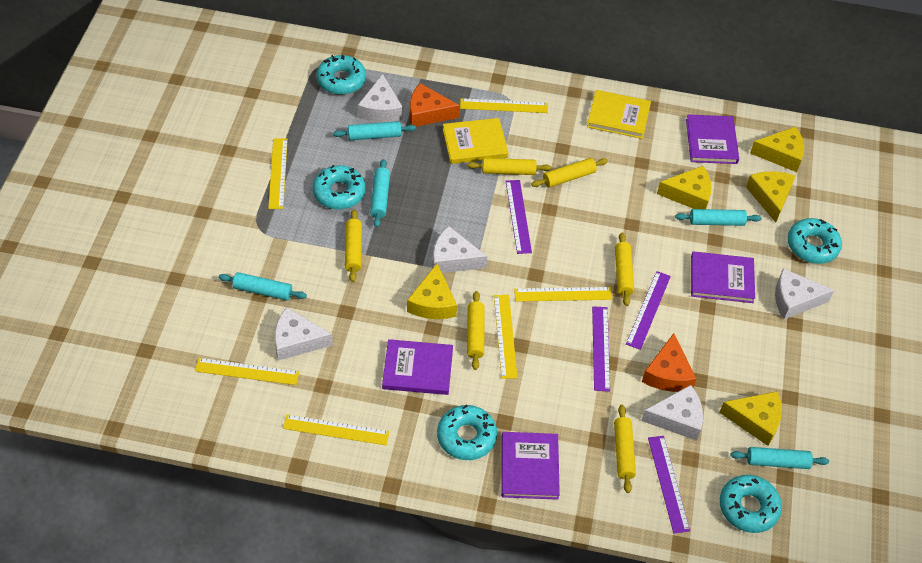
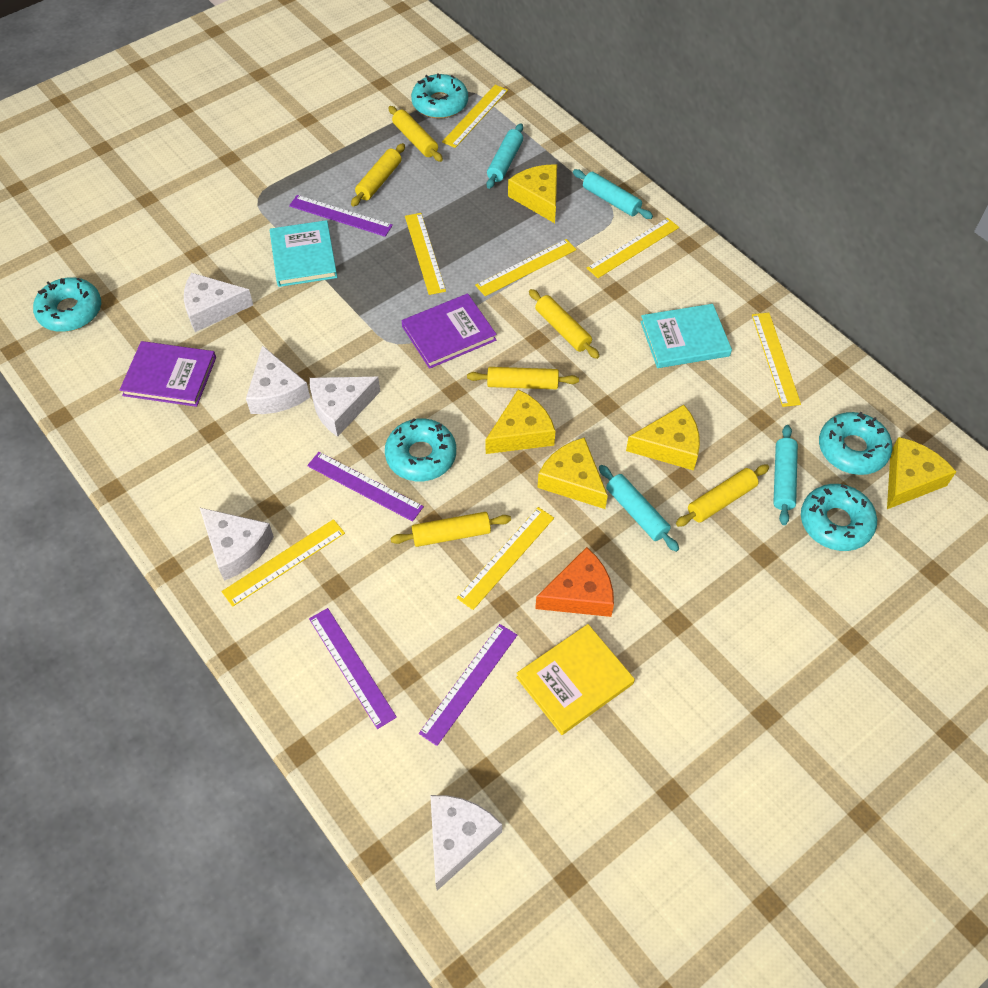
orange cheese: [410,83,460,127] [642,333,696,392] = 2 -> [535,547,614,617] = 1
purple book: [382,339,453,395] [501,432,560,500] [686,114,739,164] [691,251,755,303] = 4 -> [120,341,216,407] [402,293,497,369] = 2
turquoise book: none = 0 -> [270,220,337,287] [640,304,732,368] = 2
turquoise rolling pin: [218,272,307,300] [333,121,416,140] [370,159,390,228] [675,209,762,226] [730,447,829,469] = 5 -> [486,123,523,189] [573,169,653,219] [599,465,679,552] [773,425,798,525] = 4
yellow book: [443,118,509,164] [587,90,651,139] = 2 -> [516,624,635,735] = 1
yellow ruler: [195,358,299,385] [268,138,288,209] [283,414,390,445] [460,98,548,113] [494,295,517,379] [514,287,612,302] = 6 -> [222,519,345,607] [405,213,446,295] [442,85,508,148] [457,507,554,610] [475,239,577,296] [587,218,679,278] [752,313,801,407] = 7

